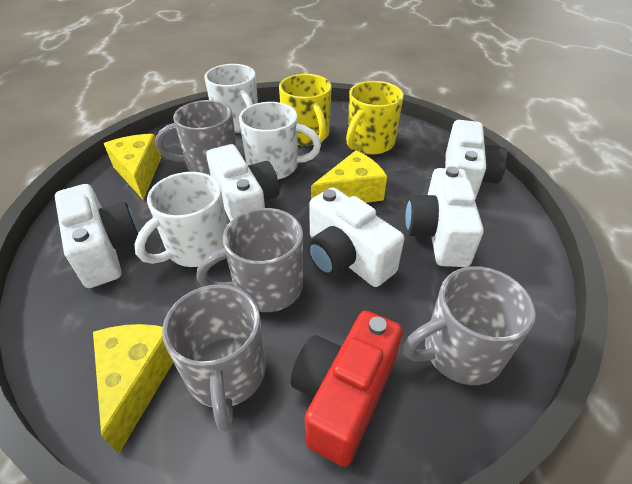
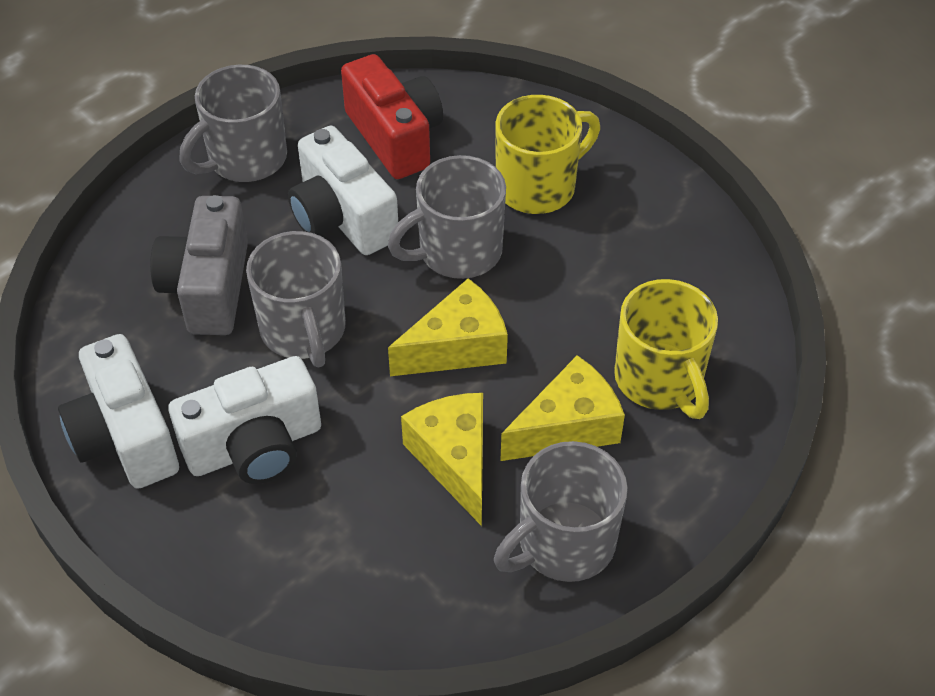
grey camera: none = 0 -> [150,195,248,335] = 1
white camera: [55,184,139,288] [206,144,279,221] [307,187,404,287] [405,166,484,267] [445,120,507,200] = 5 -> [58,334,179,489] [168,356,321,484] [288,126,398,255] = 3
white mug: [134,172,227,267] [204,64,258,133] [239,102,321,179] = 3 -> none = 0

